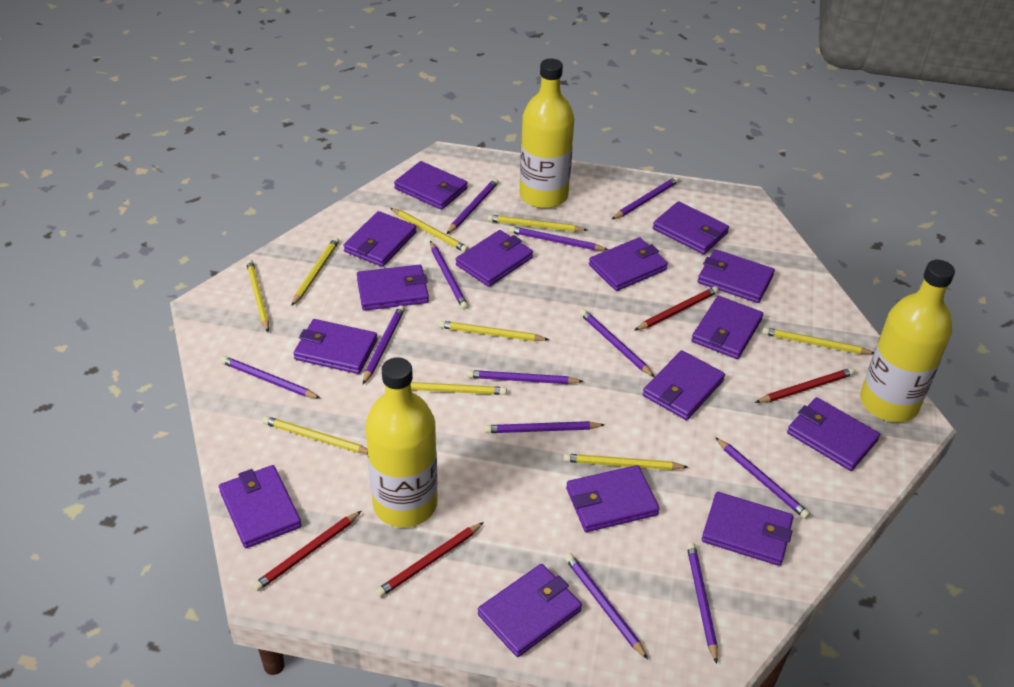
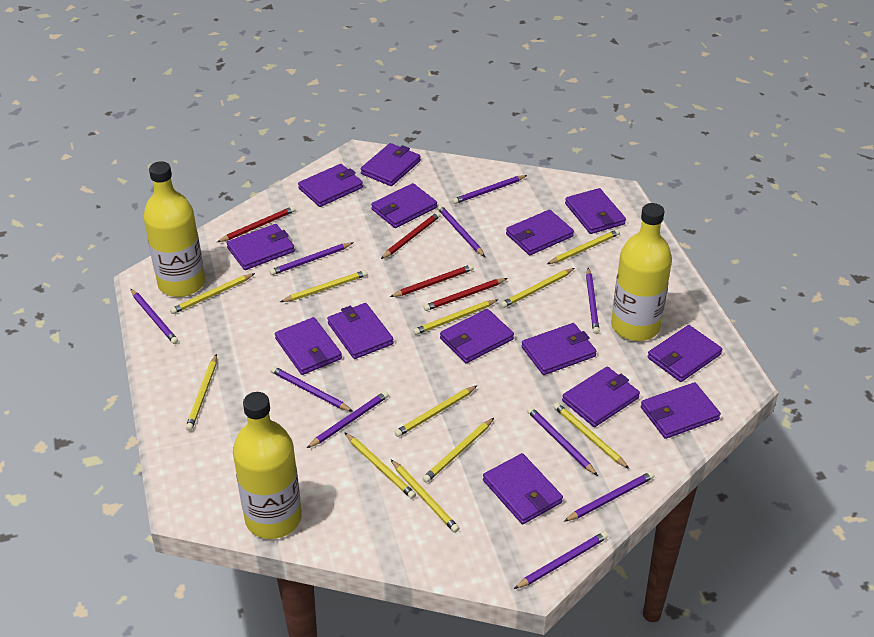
purple pencil: [221,356,321,399] [363,305,405,384] [430,241,468,310] [447,179,499,234] [467,370,583,384] [484,421,604,433] [509,226,608,250] [565,553,648,659] [580,309,654,377] [612,177,679,219] [687,542,718,664] [715,437,810,519] = 12 -> [131,289,178,344] [269,243,353,275] [271,366,353,412] [307,391,389,448] [437,205,485,257] [452,175,527,204] [514,531,608,589] [527,407,598,476] [564,471,655,522] [586,268,600,334] = 10
purple wallet: [219,465,302,548] [293,319,378,374] [343,211,417,267] [357,265,429,311] [394,161,468,210] [456,230,533,287] [478,564,582,657] [566,465,660,532] [589,237,668,291] [643,350,725,420] [653,201,729,254] [691,296,763,359] [698,249,775,303] [702,492,793,566] [787,397,880,471] = 15 -> [227,224,295,270] [275,317,342,375] [298,164,363,207] [327,303,394,359] [360,143,421,186] [371,183,437,228] [440,309,514,363] [483,453,563,524] [506,210,574,255] [522,323,596,375] [562,367,640,427] [565,188,626,234] [641,382,721,439] [647,325,722,382] = 14
yellow pencil: [246,260,269,332] [263,416,368,454] [291,237,339,306] [390,208,468,252] [411,382,507,395] [439,321,549,341] [487,215,587,232] [564,454,688,470] [762,327,874,354] = 9 -> [170,273,255,314] [186,354,217,431] [280,270,367,302] [345,433,416,499] [391,459,459,533] [394,385,478,437] [413,300,498,335] [422,418,494,483] [500,268,575,308] [547,229,620,264] [553,403,629,469] = 11

